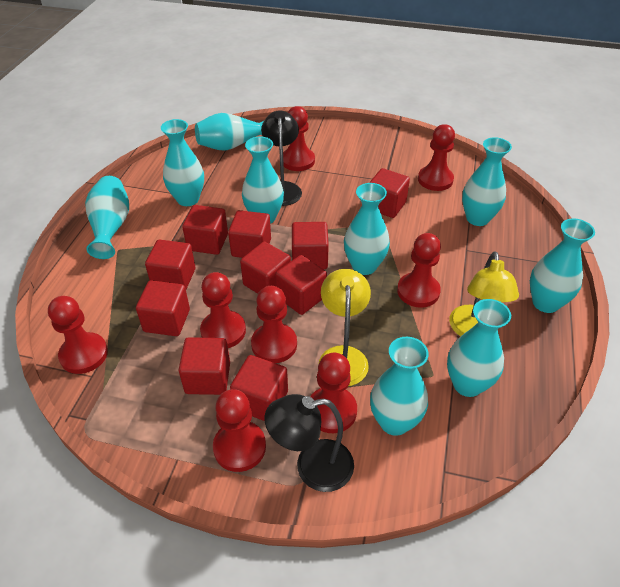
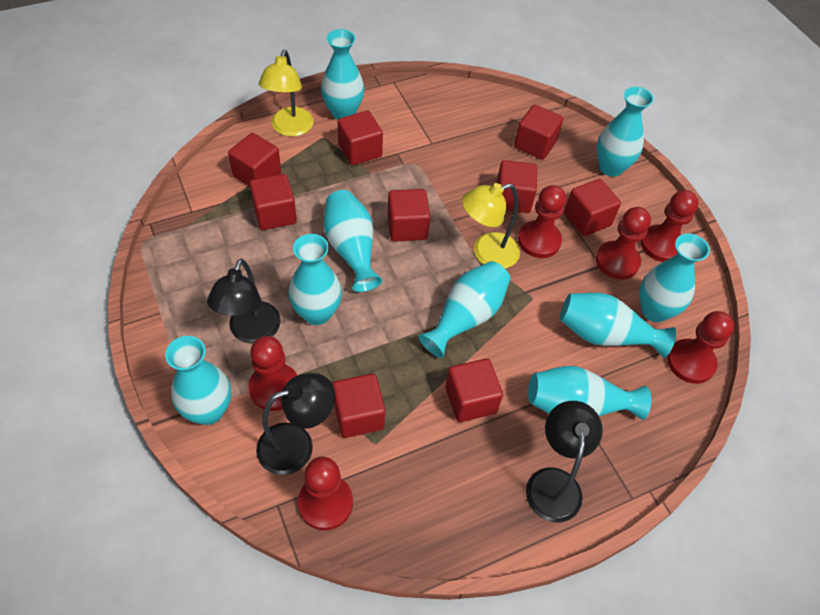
black lamp: [261,110,302,206] [265,394,354,492] = 2 -> [207,259,281,344] [256,373,335,475] [526,401,603,523] = 3
red cube: [136,280,190,336] [145,240,196,289] [179,337,230,395] [182,205,228,255] [228,210,271,258] [230,355,288,421] [240,242,291,294] [275,255,327,315] [292,222,329,269] [369,168,410,218] = 10 -> [228,133,281,187] [249,174,297,230] [332,374,385,438] [338,111,383,165] [388,189,430,242] [445,358,503,422] [497,160,537,213] [514,104,563,160] [564,179,621,236] = 9
red pawn: [48,296,108,374] [200,272,246,348] [213,389,266,472] [251,286,297,363] [283,106,315,171] [310,353,357,433] [397,233,441,308] [418,124,455,191] = 8 -> [249,336,298,411] [298,457,353,530] [518,185,566,258] [596,207,651,279] [641,190,698,262] [667,311,734,384] = 6

